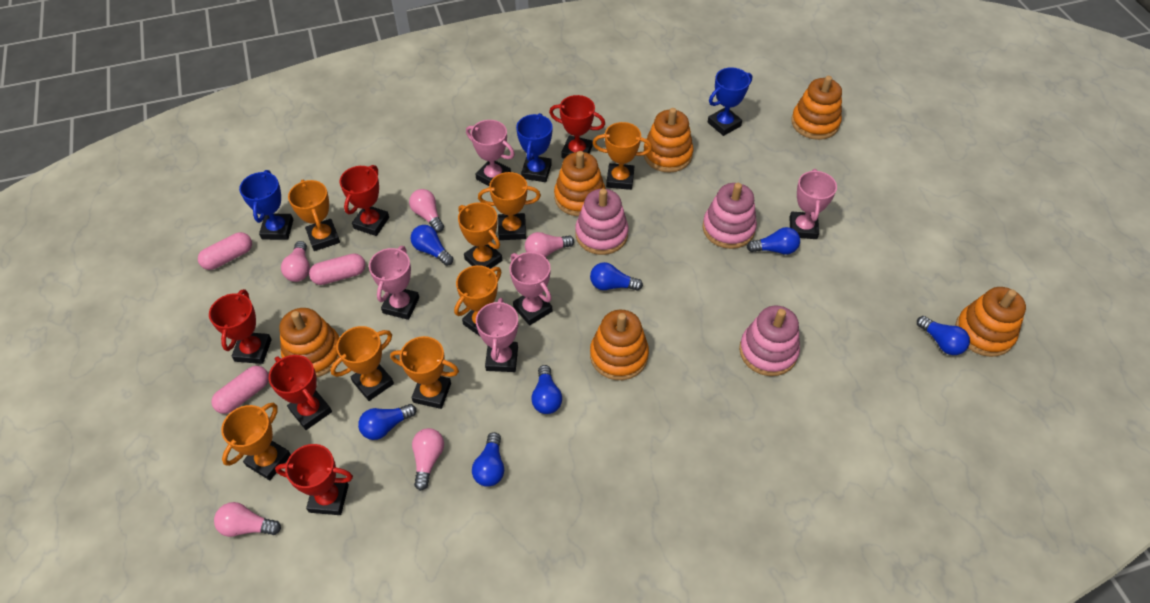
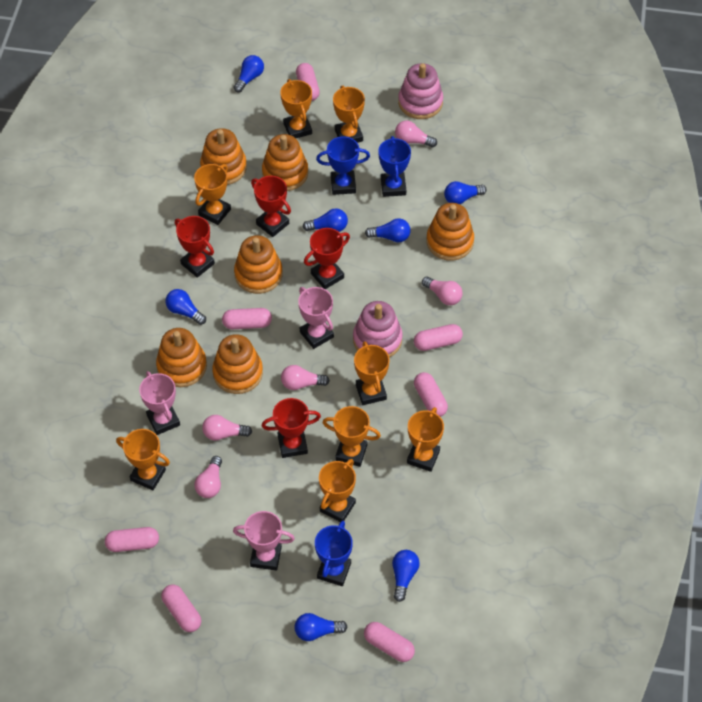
pink capsule: [198,232,252,270] [211,366,269,414] [309,253,366,285] = 3 -> [105,527,159,552] [161,584,201,632] [222,308,272,329] [296,63,320,101] [364,622,415,662] [414,324,463,351] [414,372,448,417] = 7
pink stacking toy: [575,189,629,255] [702,183,757,249] [739,305,800,376] = 3 -> [353,301,403,358] [398,63,443,119] = 2
pink trophy: [369,246,419,320] [466,120,515,186] [476,298,518,372] [510,252,552,325] [789,169,837,239] = 5 -> [139,371,180,435] [233,511,295,570] [298,287,334,349] = 3
red trophy: [209,289,272,364] [269,355,332,430] [275,444,353,515] [340,165,389,236] [549,95,605,159] = 5 -> [175,216,215,278] [251,176,291,237] [262,398,321,458] [304,228,350,289] = 4

